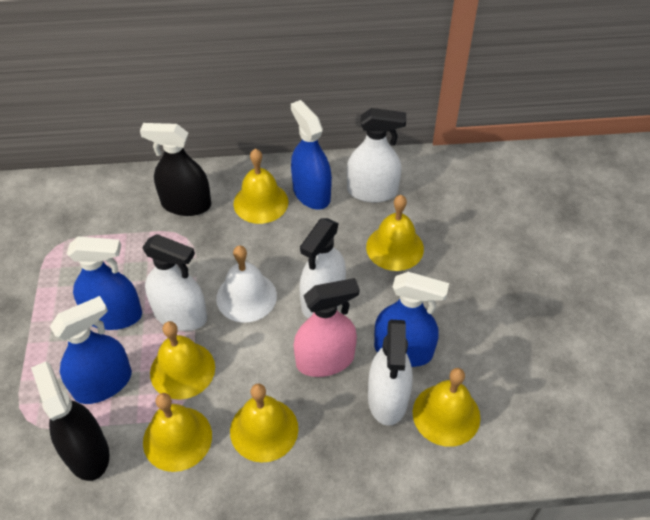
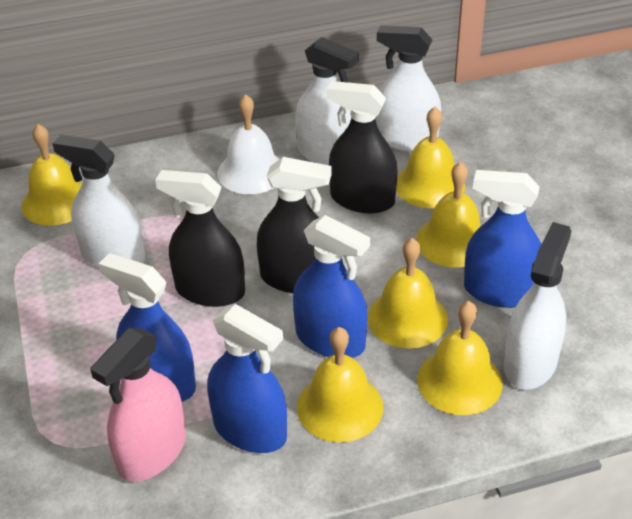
black spray bottle: [31,361,110,481] [140,123,211,216] = 2 -> [155,170,245,307] [257,157,332,293] [327,81,398,213] = 3

